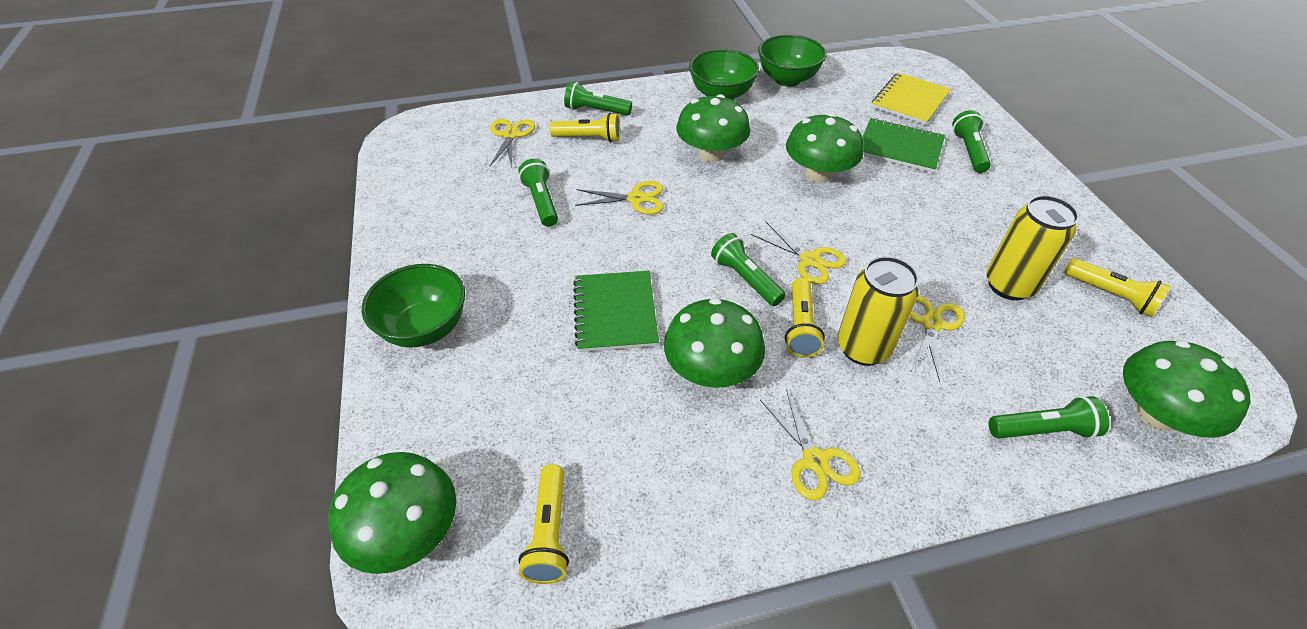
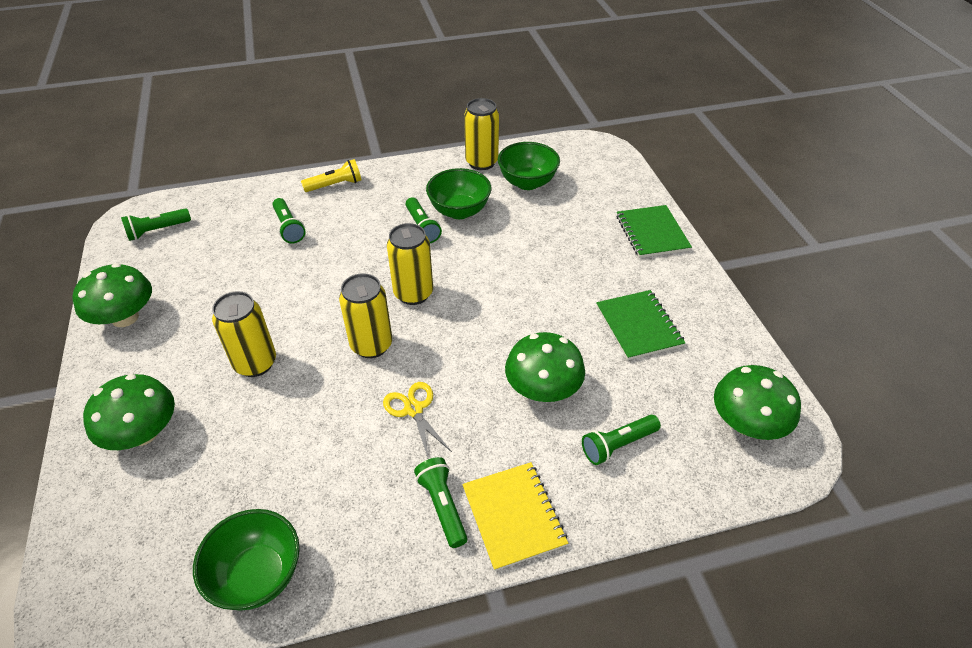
green mushroom: [329,452,456,574] [664,298,765,388] [676,94,750,162] [786,113,863,183] [1123,340,1250,438] = 5 -> [72,263,152,327] [83,374,175,450] [505,332,585,402] [714,365,801,440] = 4
yellow can: [838,256,919,366] [986,195,1079,300] = 2 -> [212,291,276,377] [339,273,392,358] [387,223,433,305] [464,98,499,170] = 4
yellow flashlight: [518,464,569,584] [550,113,620,143] [785,278,825,358] [1064,258,1171,317] = 4 -> [301,159,361,192] = 1
yellow scissors: [490,119,535,168] [575,181,664,214] [751,222,846,284] [760,389,861,500] [909,295,965,382] = 5 -> [383,382,452,459] = 1

